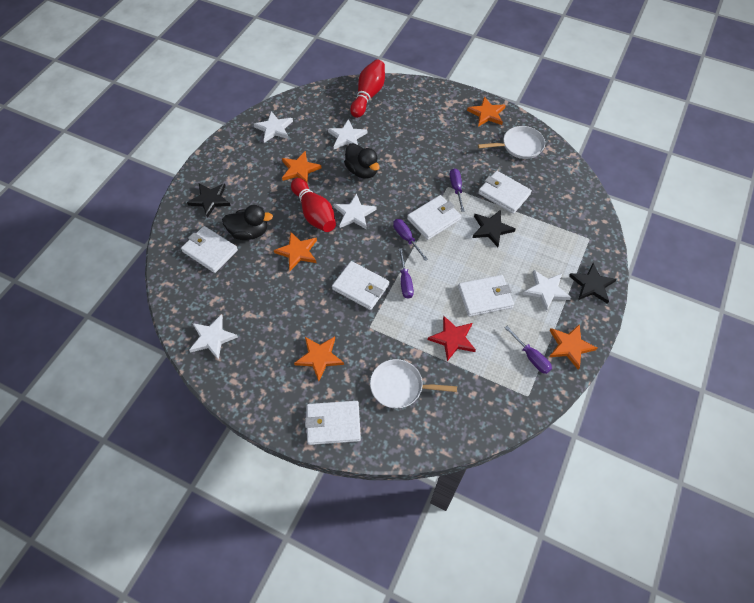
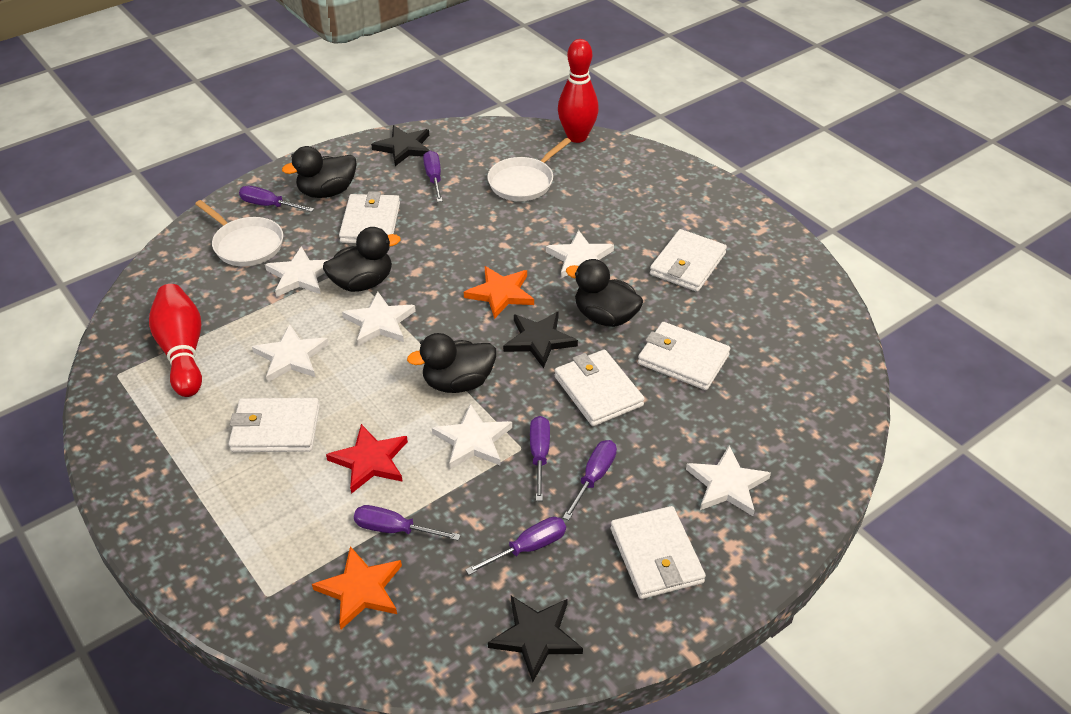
black duck: [222,205,273,240] [344,143,380,179] = 2 -> [282,146,357,198] [323,227,401,292] [407,333,496,393] [566,259,643,327] = 4
orange star: [274,232,317,271] [282,151,321,183] [294,337,344,381] [467,97,506,127] [550,324,597,370] = 5 -> [312,546,402,630] [464,266,534,319] = 2
purple screwdriver: [393,219,428,261] [399,248,414,299] [449,168,465,212] [504,326,552,374] = 4 -> [239,186,314,212] [354,505,461,541] [423,151,443,202] [465,517,566,575] [530,416,550,501] [563,440,617,520] = 6
white star: [189,314,238,360] [254,111,293,143] [328,119,367,149] [334,193,377,230] [523,270,571,311] = 5 -> [252,324,329,383] [265,246,328,297] [342,291,416,346] [432,403,512,469] [546,230,614,278] [686,445,771,516] = 6

